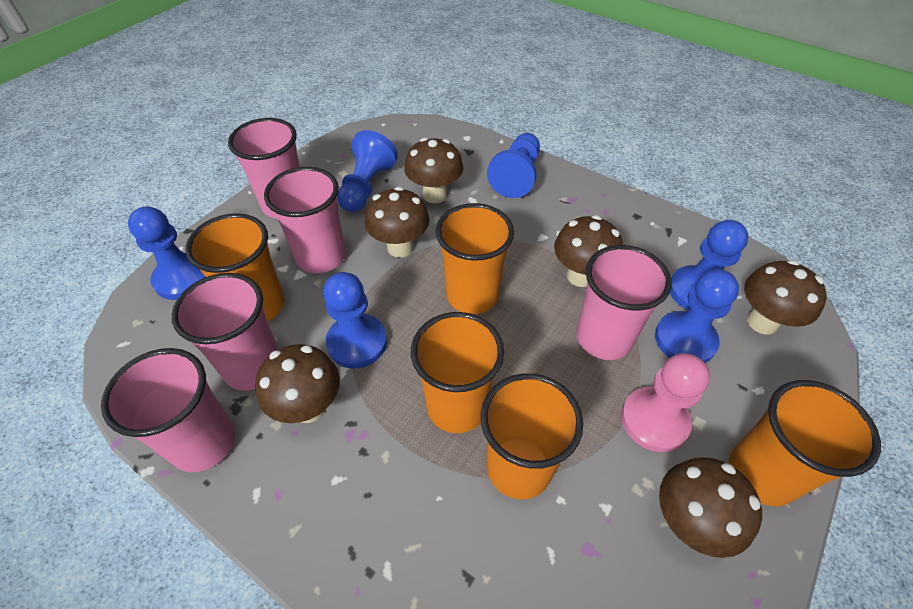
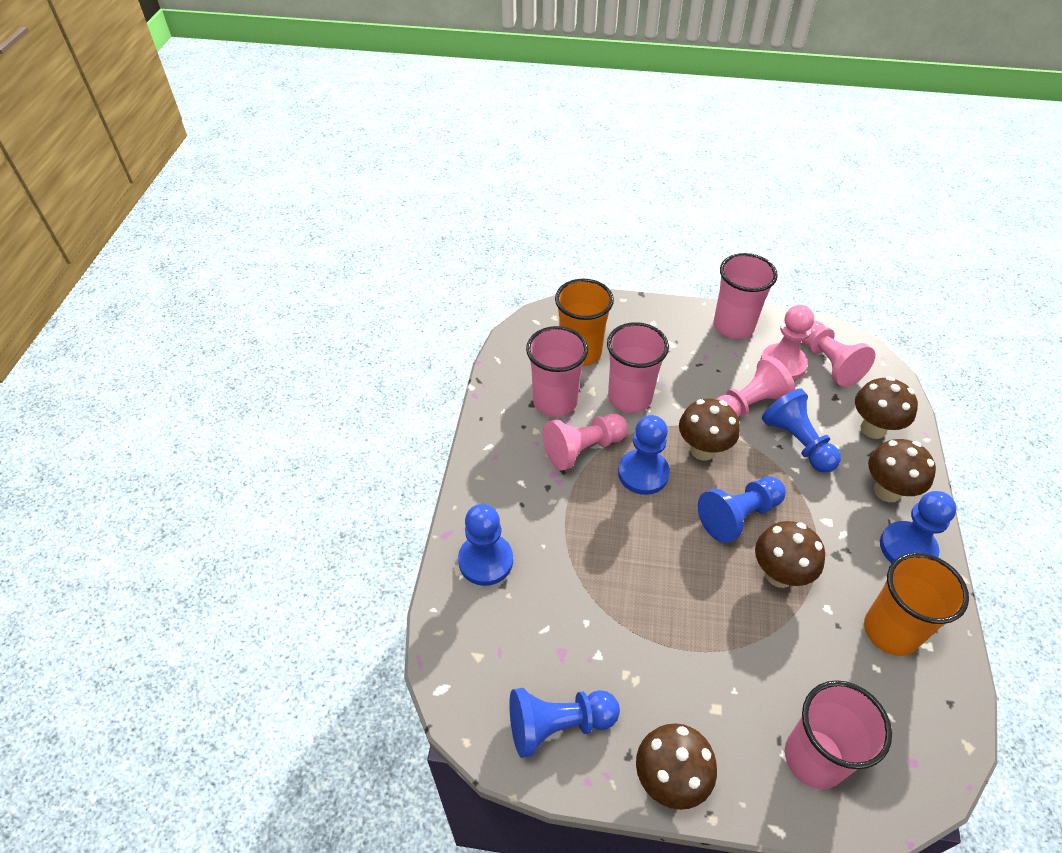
brown mushroom: [255,344,340,423] [365,187,430,257] [404,138,463,203] [554,215,623,287] [659,457,762,558] [744,260,827,335] = 6 -> [636,723,717,810] [679,399,740,461] [755,521,825,588] [855,377,918,439] [868,439,936,502] = 5
orange cup: [185,213,285,322] [411,312,504,433] [436,203,514,314] [481,373,583,499] [728,380,881,506] = 5 -> [555,279,614,366] [864,553,969,656] = 2
pink cup: [101,348,235,472] [172,273,279,391] [228,118,300,218] [264,167,346,273] [576,245,672,360] = 5 -> [526,326,588,417] [607,322,669,413] [714,253,778,339] [785,680,892,789] = 4
pink pawn: [621,353,710,452] = 1 -> [543,414,628,471] [717,356,795,417] [760,305,814,380] [802,321,875,387] = 4

